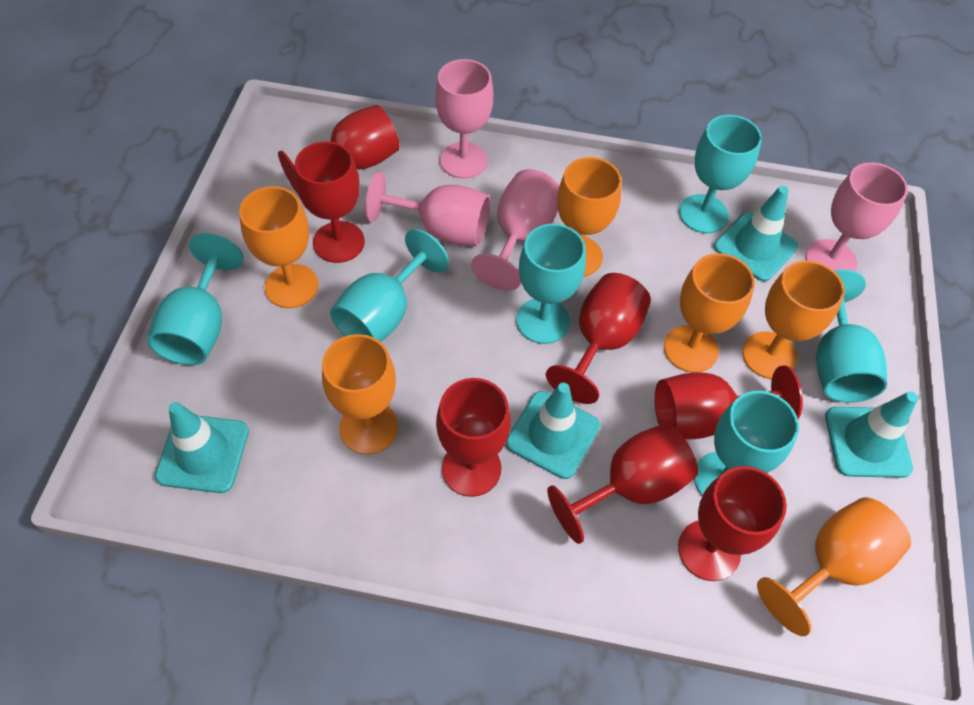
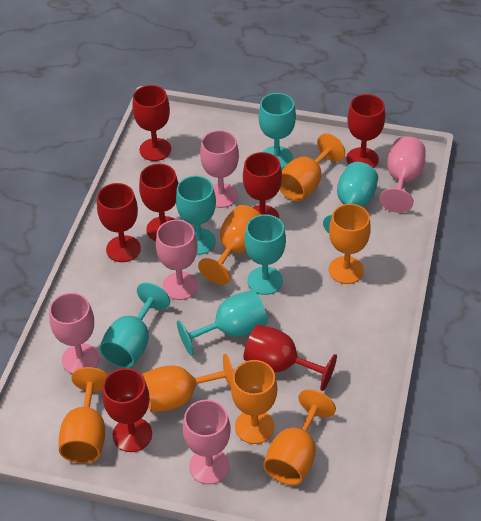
orange goblet: [239,186,319,308] [322,334,398,455] [557,157,622,277] [664,253,755,373] [742,261,844,379] [757,497,911,636] = 6 -> [59,367,108,463] [142,354,234,413] [198,205,261,285] [231,360,277,444] [263,389,336,486] [279,133,345,201] [329,204,371,284] = 7
pink goblet: [365,171,490,247] [435,59,493,179] [471,169,559,291] [805,162,908,271] = 4 -> [49,293,99,374] [156,220,198,300] [183,400,231,485] [200,130,239,208] [379,136,426,213] = 5
turquoise traffic cone: [155,402,249,493] [506,383,600,479] [714,186,798,281] [825,391,918,478] = 4 -> none = 0

